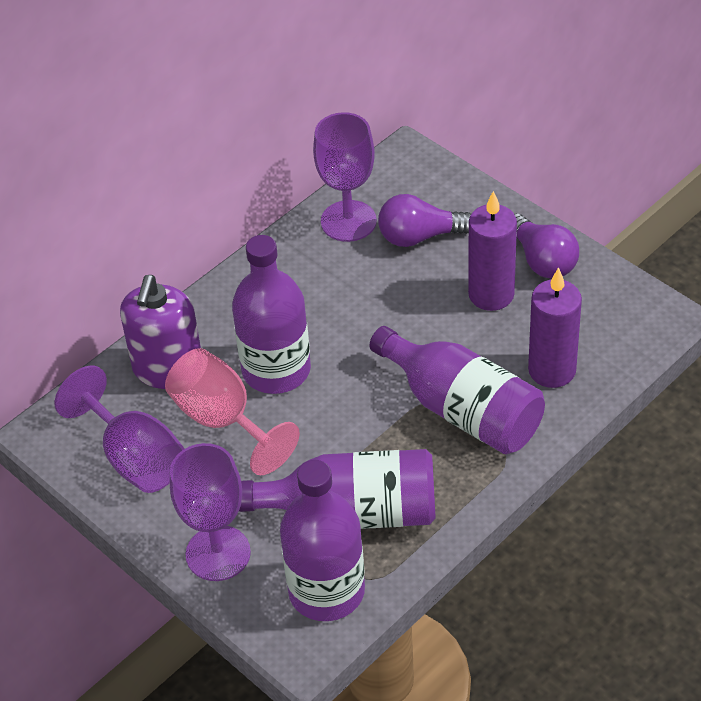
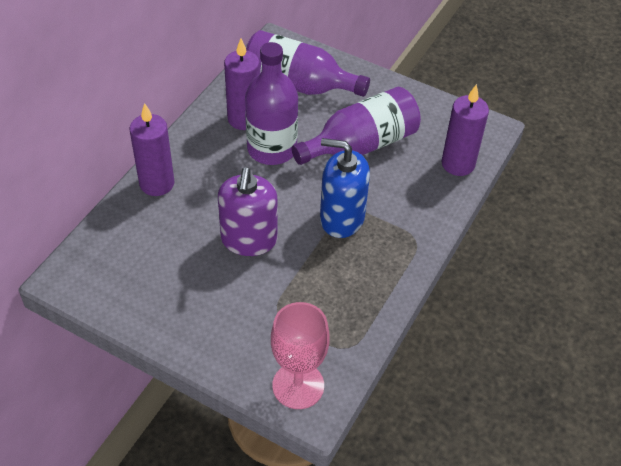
blue soap dispenser: none = 0 -> [320,138,370,238] = 1
purple bottle: [232,235,311,394] [239,449,436,529] [280,460,365,621] [369,326,545,454] = 4 -> [245,42,298,165] [246,30,370,97] [292,87,421,165] = 3
purple candle: [468,191,517,311] [528,267,582,388] = 2 -> [129,103,175,196] [224,38,260,130] [441,84,489,176] = 3
purple goblet: [55,366,185,493] [170,443,251,581] [313,112,377,242] = 3 -> none = 0
purple light bulb: [378,194,471,247] [514,214,579,279] = 2 -> none = 0

